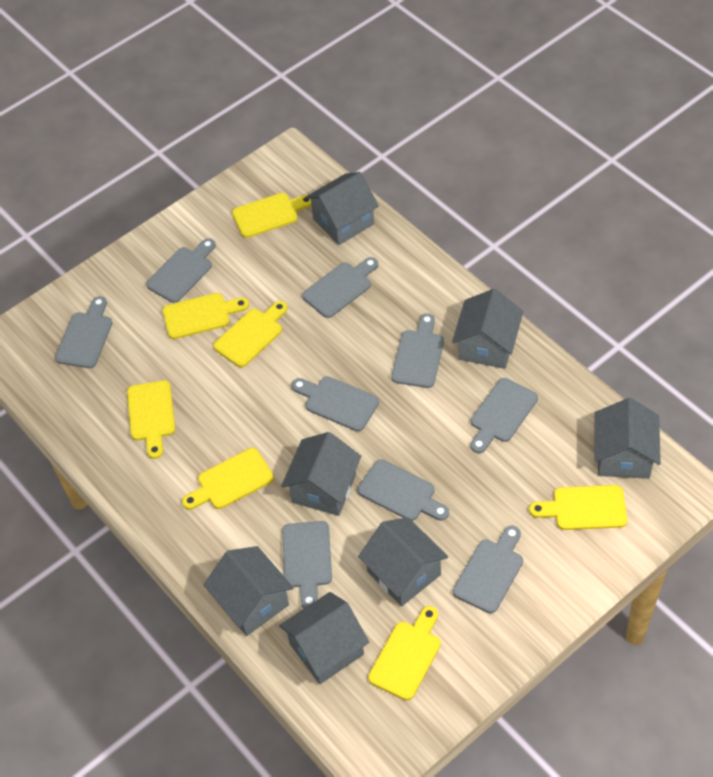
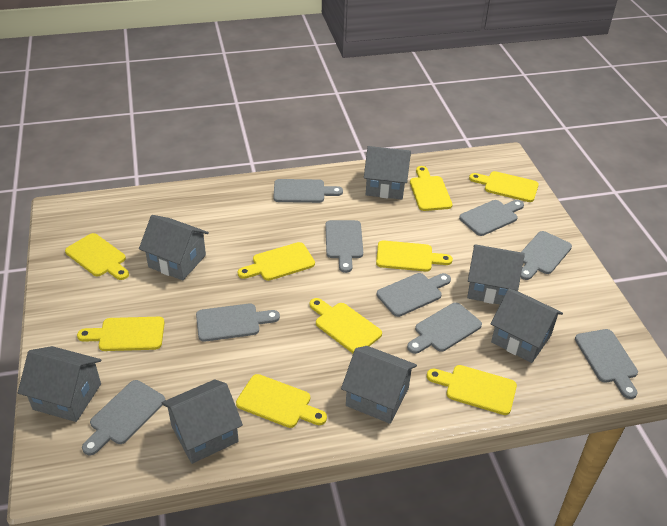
yellow cutting board: [127,380,175,459] [162,293,249,339] [182,448,274,510] [213,301,288,367] [232,193,311,238] [368,606,441,701] [529,485,627,530] = 7 -> [65,233,129,280] [77,317,165,351] [236,374,327,428] [238,242,315,281] [309,298,382,353] [376,240,453,272] [410,166,453,211] [427,365,517,415] [469,171,539,202] = 9

